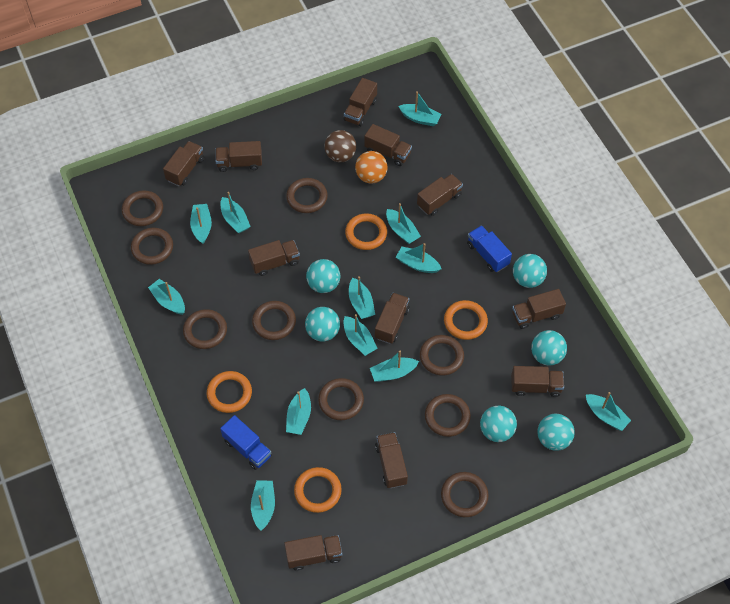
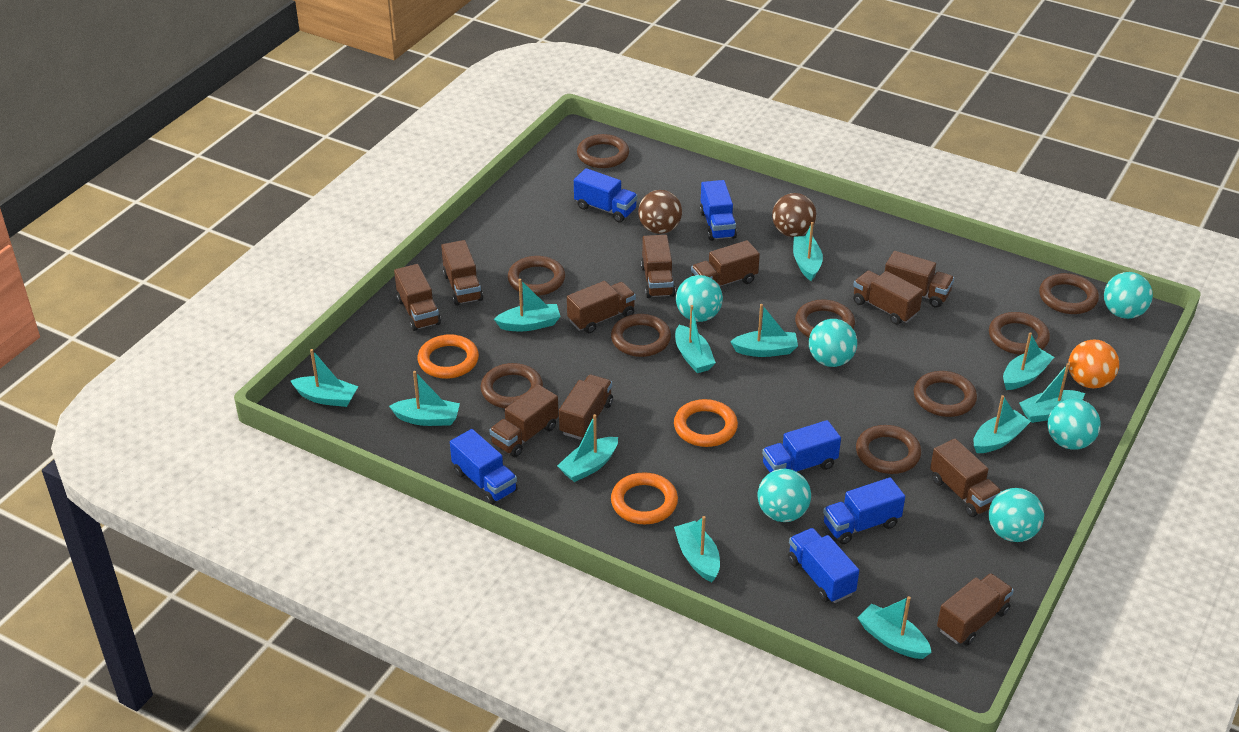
blue truck: [220,415,272,470] [467,225,512,272] = 2 -> [450,429,518,505] [574,168,638,223] [700,180,737,241] [762,420,841,473] [788,528,859,603] [823,477,905,544] = 6
brown ball: [325,130,356,162] = 1 -> [638,190,682,234] [772,193,816,237] = 2
orange ring: [207,371,252,413] [294,467,342,513] [345,213,387,250] [444,300,488,340] = 4 -> [418,334,479,379] [611,472,678,524] [674,399,738,447] = 3

